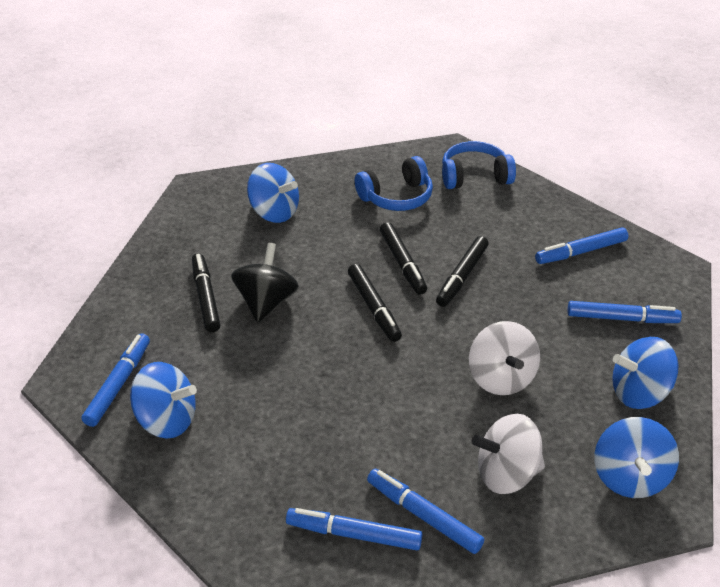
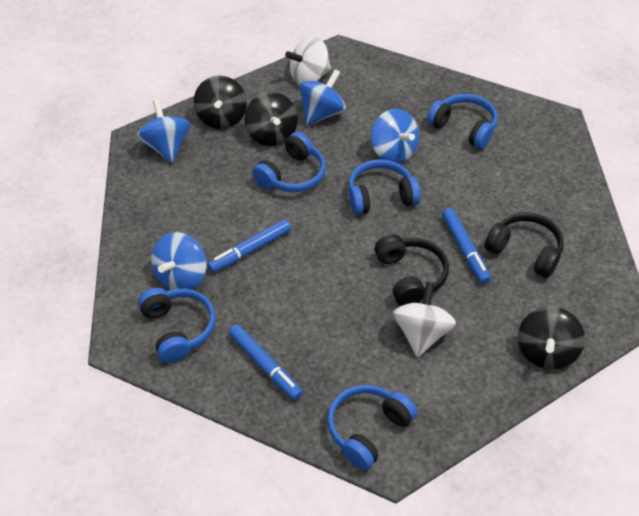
black headphones: none = 0 -> [375,234,449,306] [485,212,564,278] = 2
black marker: [192,253,221,332] [348,264,402,342] [380,222,427,295] [436,236,489,307] = 4 -> none = 0
black spinning top: [231,243,299,323] = 1 -> [194,75,247,129] [245,92,298,146] [518,307,585,370] = 3
blue headphones: [355,156,433,211] [442,141,516,189] = 2 -> [138,288,216,363] [252,132,326,192] [327,385,417,470] [348,159,421,215] [427,94,498,149] = 5
blue marker: [81,333,150,427] [286,508,422,550] [367,469,484,554] [535,227,628,264] [568,301,682,323] = 5 -> [207,219,291,273] [229,325,303,400] [442,208,491,284] = 3

